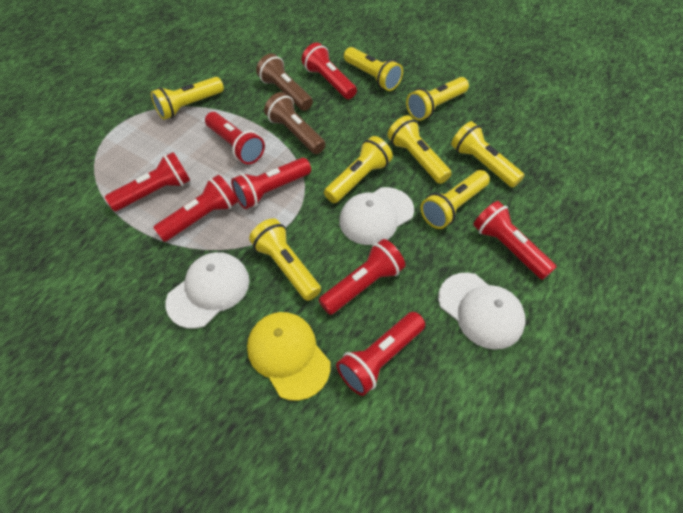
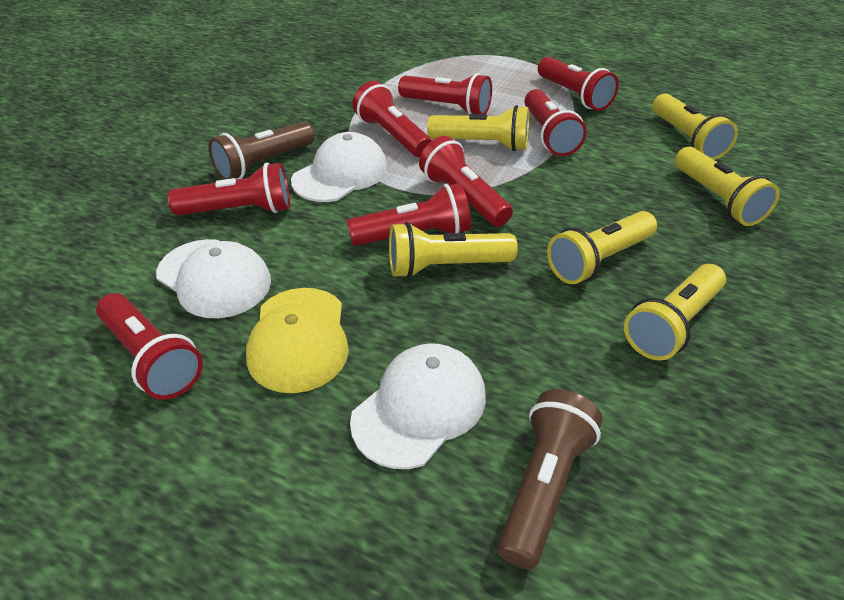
yellow flashlight: [151,77,224,120] [249,218,321,301] [324,136,393,203] [344,47,403,91] [387,115,452,184] [406,77,469,121] [421,170,490,229] [451,121,524,188] = 8 -> [389,222,518,278] [427,105,529,151] [547,211,657,284] [624,264,726,361] [652,93,738,160] [675,147,780,226] = 6

